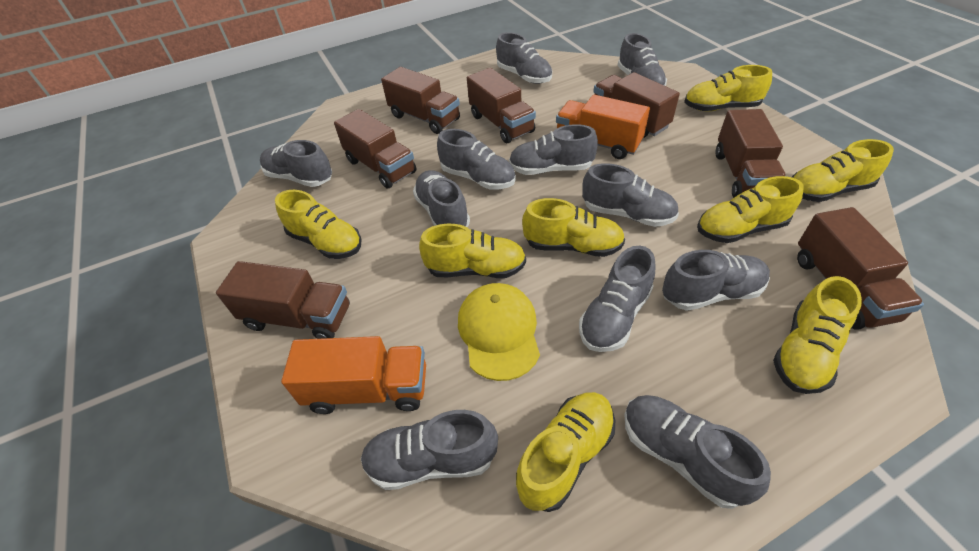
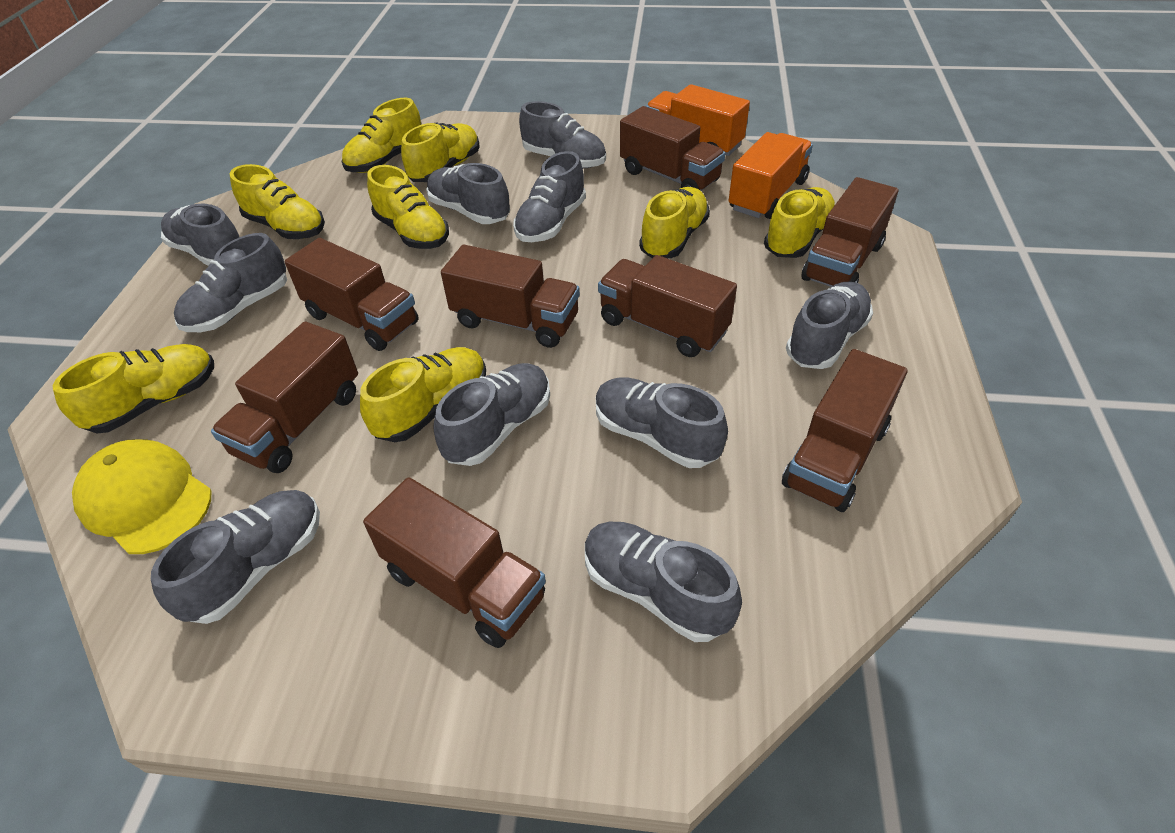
brown truck: [216,261,350,339] [334,109,416,189] [381,67,460,134] [467,68,536,143] [593,72,680,138] [716,109,786,198] [797,207,924,330] = 7 -> [211,322,358,473] [285,238,419,351] [363,477,546,648] [441,245,580,348] [598,255,737,357] [620,106,725,191] [782,349,908,512] [801,177,898,287] = 8
grey shoe: [260,140,332,187] [361,410,498,490] [413,170,470,227] [437,129,516,190] [496,32,552,84] [509,124,598,175] [579,245,656,352] [582,163,679,227] [617,33,667,86] [624,395,771,509] [662,250,770,311] = 11 -> [151,490,320,624] [161,204,239,266] [174,233,287,332] [426,163,510,224] [434,363,550,466] [513,151,586,242] [519,101,606,168] [585,522,742,642] [596,377,728,468] [786,282,873,369] = 10

